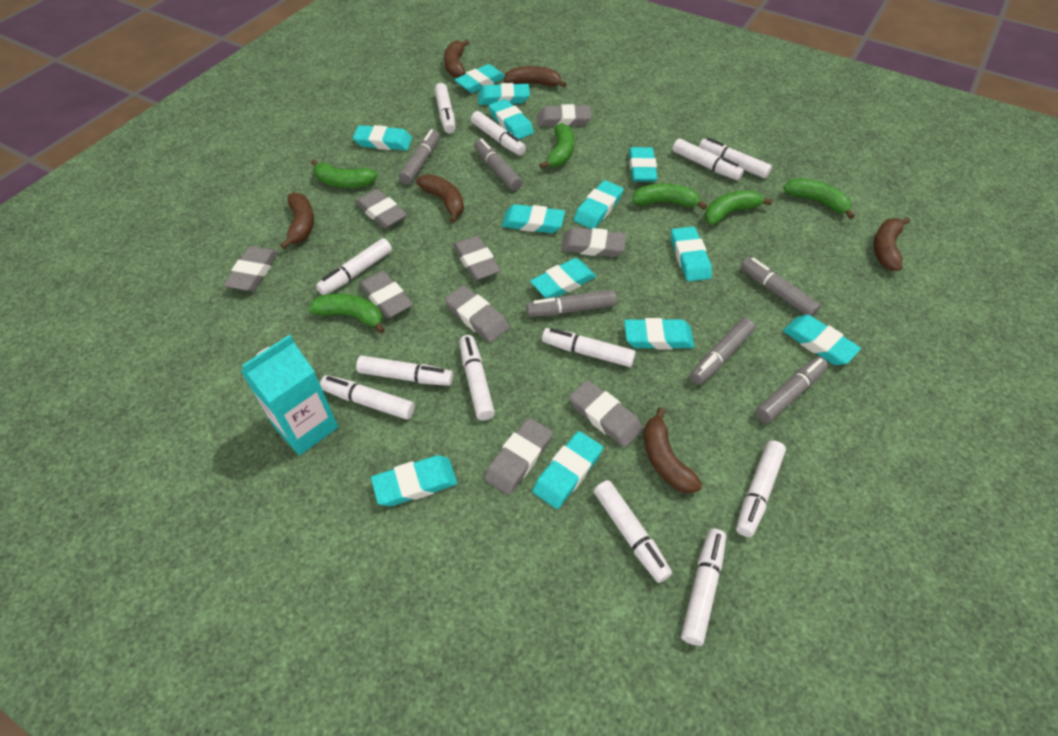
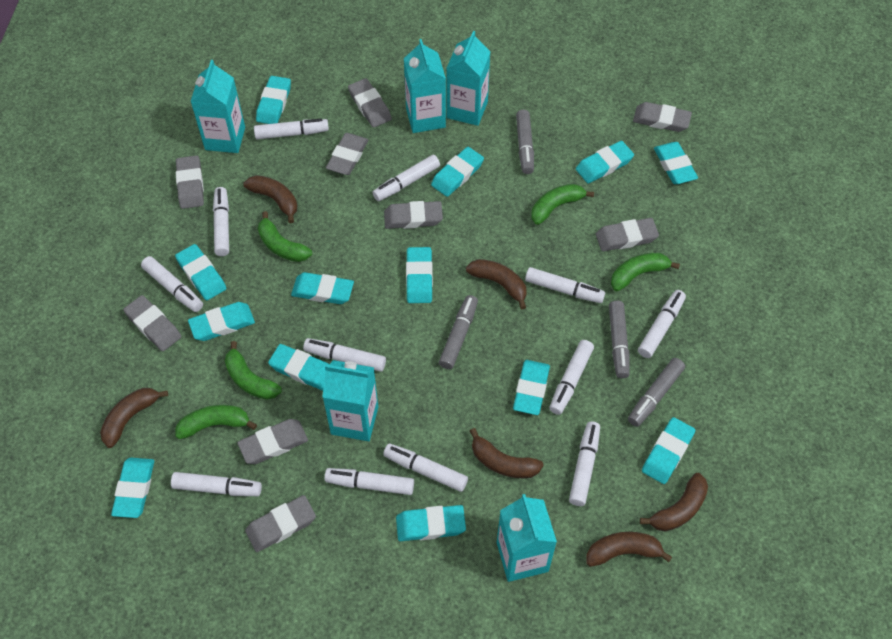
green banana: [308,293,385,334] [311,159,378,188] [540,123,574,169] [632,184,707,210] [705,190,772,225] [783,178,854,219] = 6 -> [175,405,257,439] [225,341,282,400] [258,211,312,262] [531,184,594,225] [611,253,680,291] = 5
grey marker: [399,129,440,185] [474,138,522,191] [526,290,617,317] [690,318,755,385] [741,257,821,317] [755,357,828,423] = 6 -> [439,295,478,369] [516,110,534,174] [609,301,630,378] [628,358,685,427] = 4
turquoise carton: [241,335,338,456] = 1 -> [190,60,245,153] [322,360,378,441] [404,39,446,133] [446,31,490,126] [497,494,557,582] = 5

